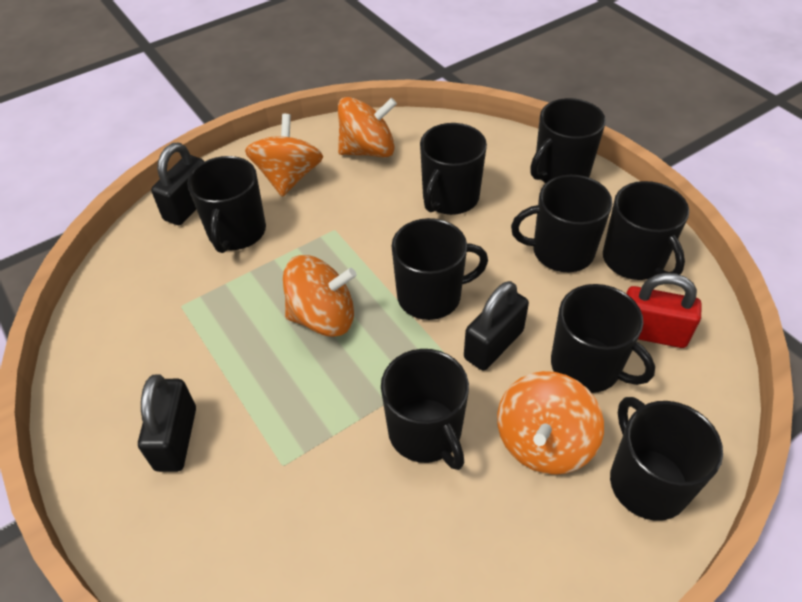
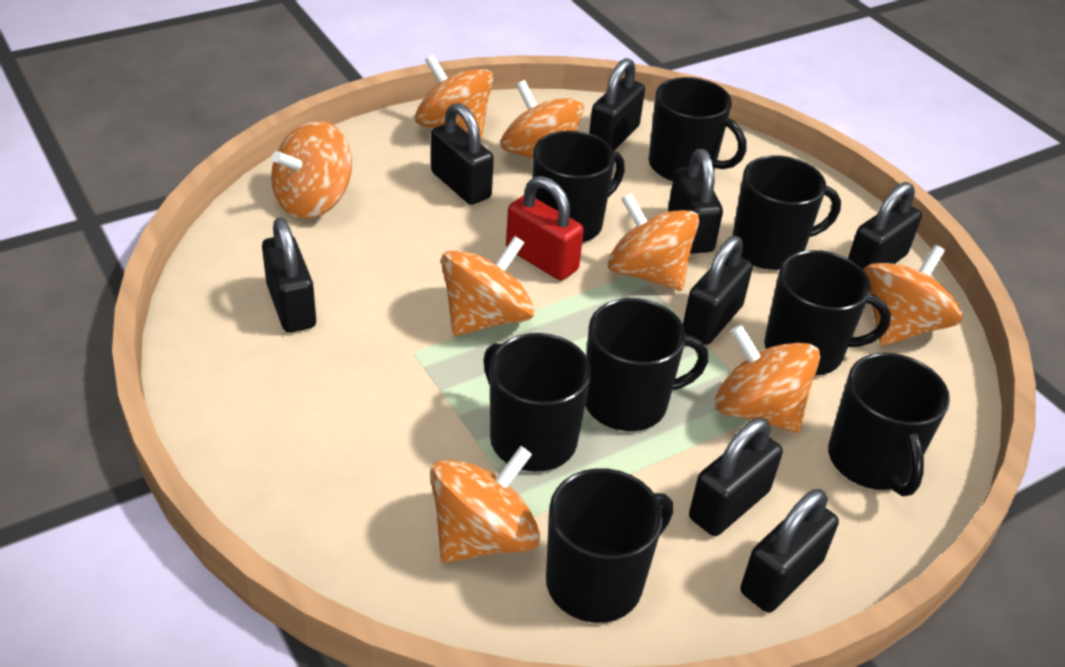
black mug: [187,156,266,253] [381,349,469,470] [391,218,488,320] [420,123,487,215] [511,175,612,272] [530,98,606,183] [551,284,655,393] [603,181,689,280] [610,397,723,521] = 9 -> [483,333,591,472] [532,131,625,243] [546,468,673,623] [585,298,708,431] [649,77,746,181] [732,155,841,270] [764,250,891,375] [828,353,950,496] = 8
black padlock: [138,374,196,472] [151,143,205,225] [464,281,529,371] = 3 -> [262,217,316,333] [431,103,494,205] [589,58,645,150] [668,149,723,254] [683,236,753,345] [689,418,783,536] [740,489,839,613] [848,182,922,270] = 8
orange spinning top: [245,114,323,197] [283,255,357,337] [338,97,397,158] [497,371,604,475] = 4 -> [271,121,352,219] [415,55,494,141] [430,446,540,563] [441,236,534,336] [500,80,584,159] [608,193,699,291] [715,324,820,433] [863,245,962,346] = 8

